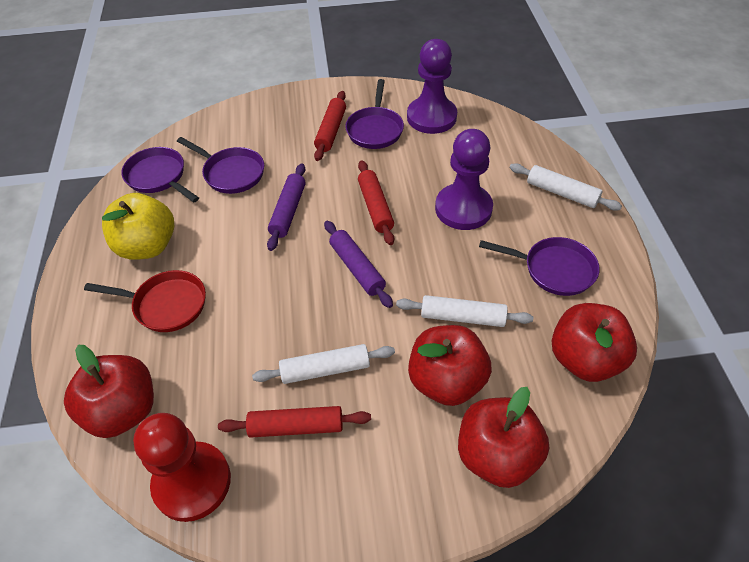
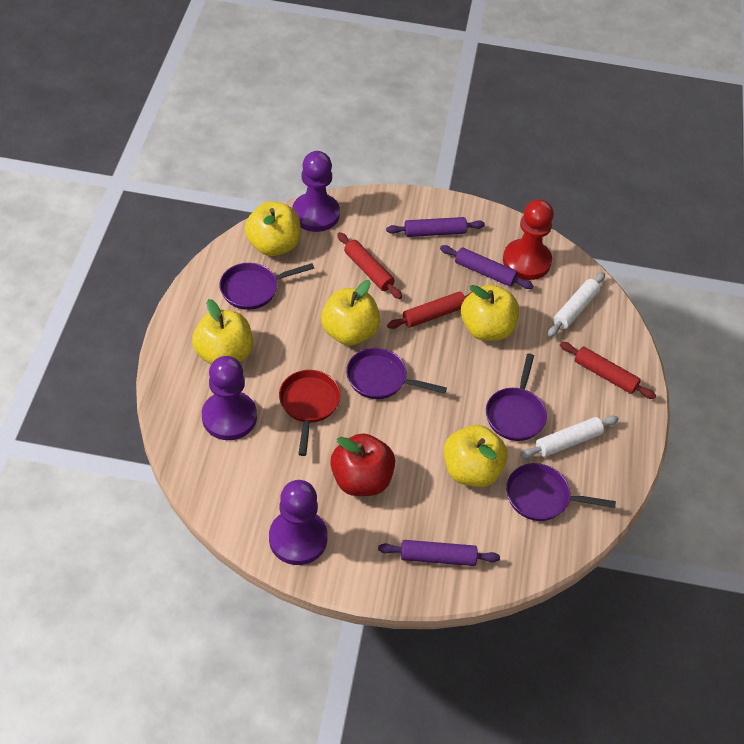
purple pawn: [407,39,457,134] [435,129,493,230] = 2 -> [202,356,257,440] [269,480,328,565] [292,151,340,232] = 3
purple rolling pin: [267,164,306,251] [324,221,393,308] = 2 -> [378,540,500,566] [386,217,485,237] [440,245,534,289] = 3
red apple: [64,345,154,438] [408,325,492,406] [458,387,549,488] [552,303,637,382] = 4 -> [330,433,395,496] = 1
white rolling pin: [252,344,395,384] [396,295,533,327] [510,163,622,211] = 3 -> [520,416,619,459] [548,272,605,337] = 2
yellow apple: [102,193,174,260] = 1 -> [192,299,253,364] [245,201,301,256] [321,280,380,346] [444,425,508,487] [461,285,519,341] = 5

